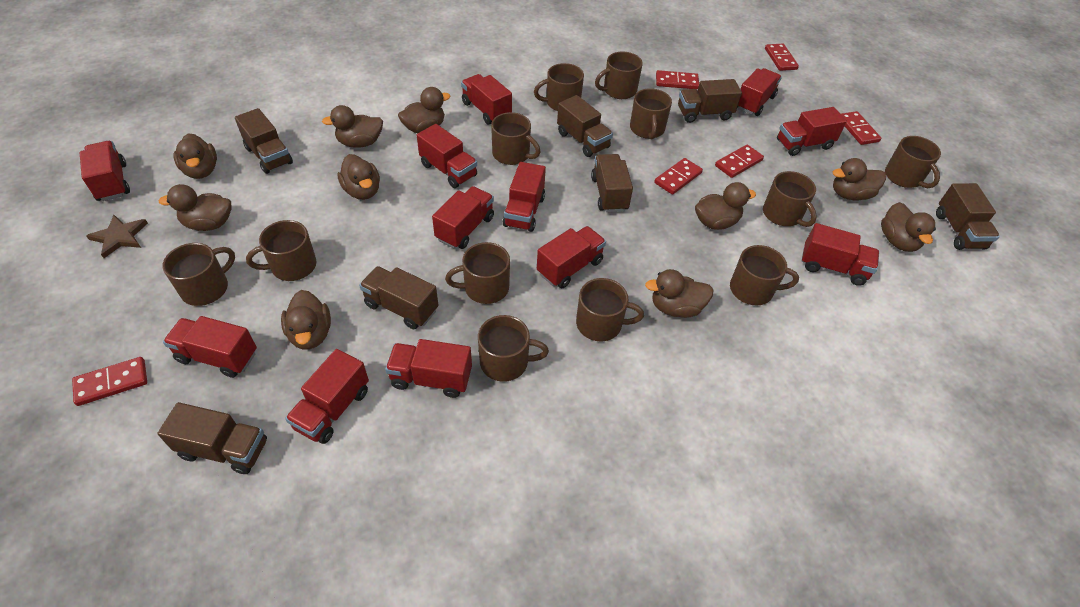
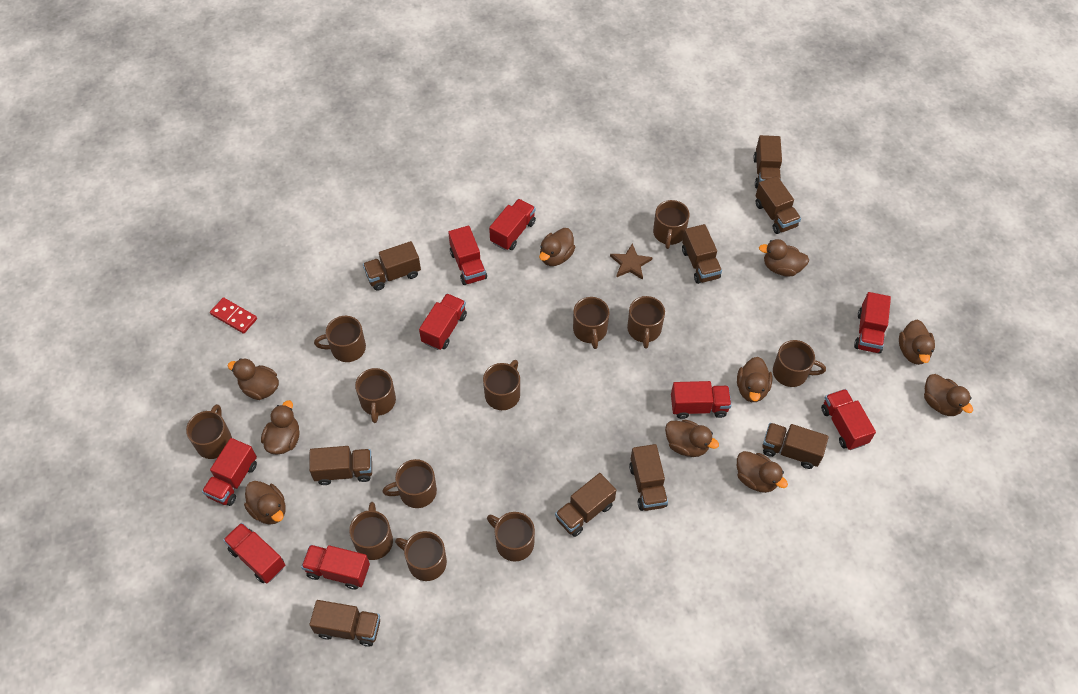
brown truck: [157,402,267,474] [235,108,293,174] [359,266,438,329] [557,95,613,157] [591,154,633,212] [678,79,742,123] [936,183,1000,250] = 7 -> [309,446,372,485] [309,600,380,647] [363,241,421,290] [555,473,616,537] [629,444,668,511] [682,224,722,284] [753,135,782,188] [755,176,801,234] [762,423,829,469] = 9
red domino: [72,357,147,406] [654,158,703,195] [656,70,699,89] [715,145,764,178] [765,44,799,71] [841,111,881,145] = 6 -> [210,297,257,334] = 1
red truck: [79,141,130,201] [163,316,257,378] [285,349,369,444] [385,339,472,398] [417,124,477,188] [432,186,494,249] [461,74,512,124] [503,162,546,232] [537,226,606,288] [737,68,782,116] [777,107,847,156] [801,223,879,286] = 12 -> [202,438,257,506] [223,523,285,583] [301,545,370,590] [419,294,467,350] [448,226,487,285] [489,199,536,250] [671,381,731,419] [821,389,876,450] [854,292,891,354] = 9

